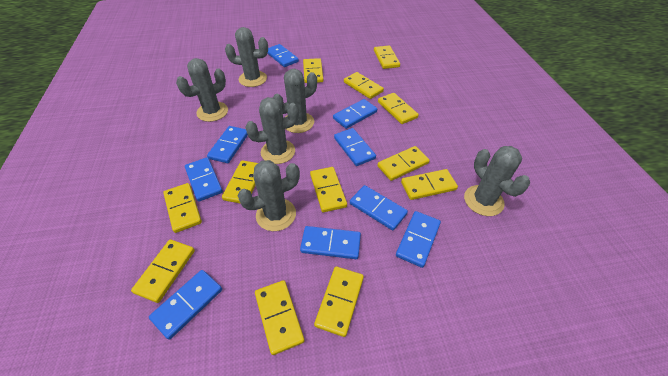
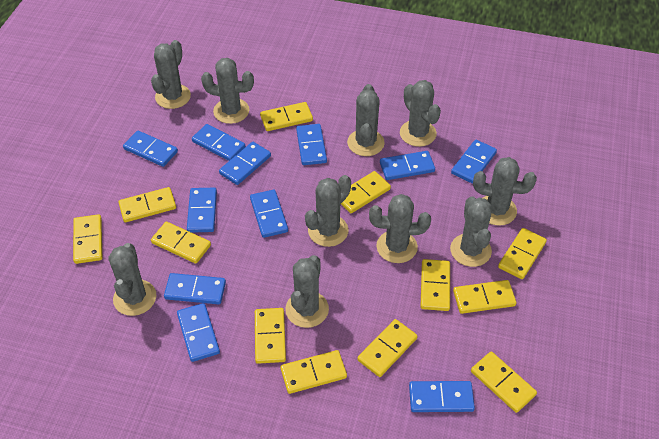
blue domino: [149,270,222,340] [185,157,223,202] [207,126,248,163] [267,44,299,67] [300,226,361,259] [333,99,377,129] [334,128,376,166] [350,185,408,230] [396,211,441,268] = 9 -> [123,130,178,167] [164,273,226,304] [177,303,220,362] [187,188,217,233] [192,124,245,161] [219,142,271,185] [250,190,288,238] [296,124,327,165] [380,151,435,180] [409,381,475,412] [451,140,497,183] = 11
grey cactus: [176,58,228,122] [225,27,268,87] [238,160,300,231] [245,97,299,164] [273,69,317,133] [464,146,530,216] = 6 -> [108,243,156,316] [151,40,191,109] [201,58,254,124] [285,255,329,328] [305,175,351,247] [347,84,385,156] [369,194,431,263] [400,80,441,147] [450,196,493,267] [473,157,537,226] = 10

